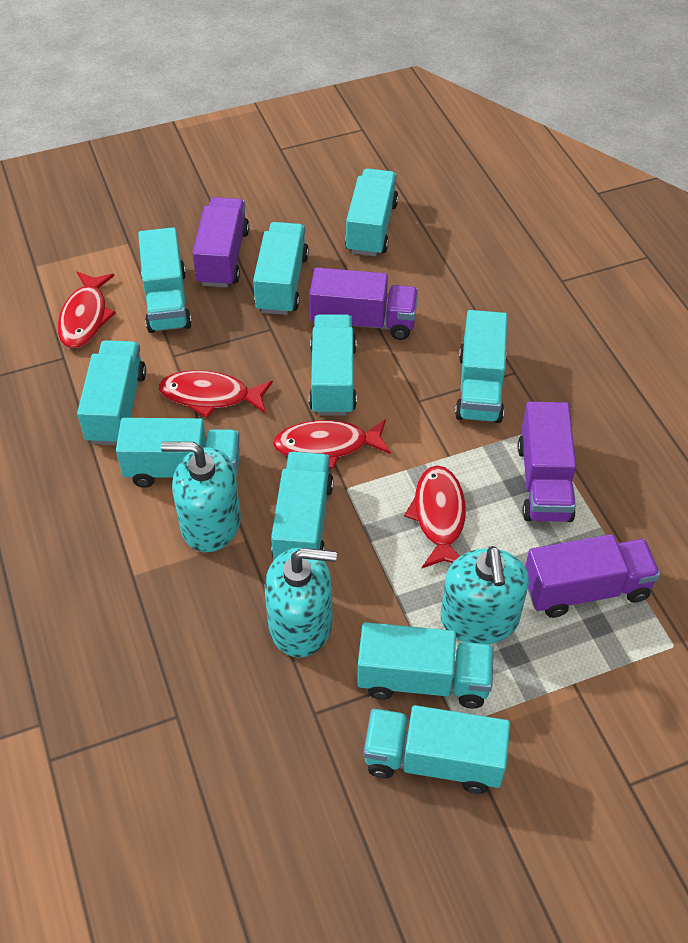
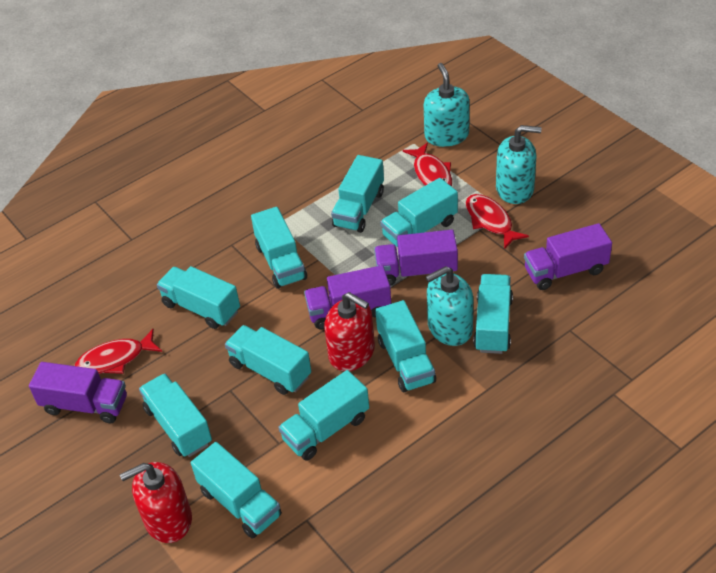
red fish: [58,271,116,348] [159,370,273,418] [273,419,391,469] [404,466,466,568] = 4 -> [75,329,162,374] [403,142,452,187] [466,194,529,249] = 3
red soap dispenser: none = 0 -> [120,462,192,543] [324,292,375,371] = 2

